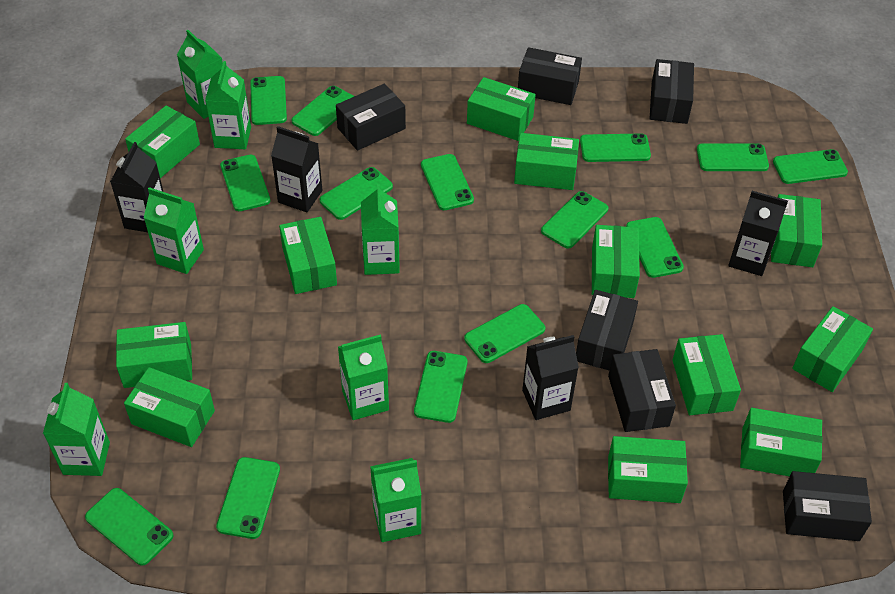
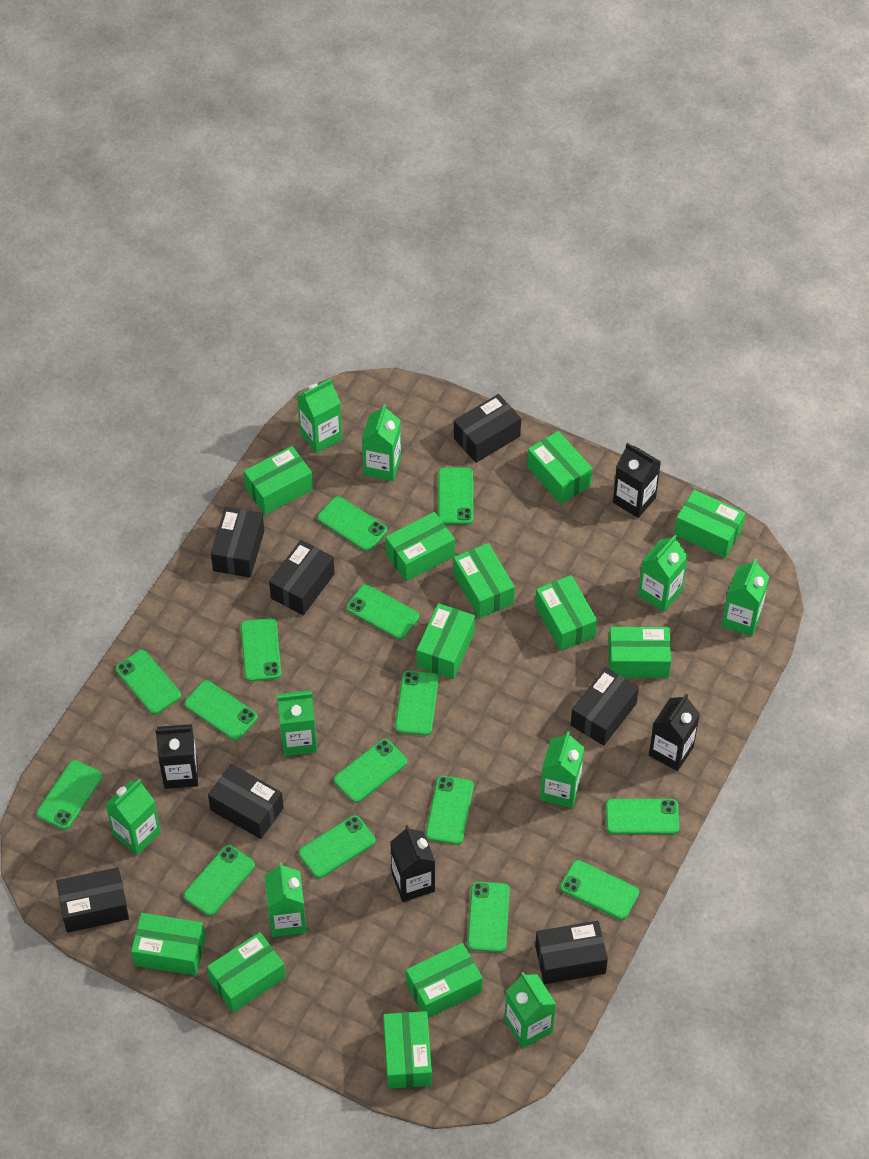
black box: [336,84,406,151] [518,47,582,105] [576,290,638,370] [608,349,676,432] [650,59,694,124] [783,471,872,541] = 6 -> [56,867,129,933] [208,764,284,839] [211,507,264,578] [269,540,335,615] [454,394,521,463] [535,921,608,984] [571,667,639,746] = 7
green carton: [43,383,110,476] [144,187,204,274] [177,30,223,119] [205,61,251,149] [338,334,389,420] [361,184,400,275] [370,458,421,542] = 7 -> [106,779,161,855] [264,862,307,937] [277,690,317,756] [297,379,342,453] [362,404,401,481] [505,972,556,1048] [540,731,584,808] [638,534,688,612] [722,559,770,636] = 9
green phone: [85,488,174,566] [216,457,280,539] [220,155,270,211] [250,76,287,125] [291,86,354,136] [319,167,393,220] [414,351,467,423] [421,154,474,210] [464,304,545,363] [541,191,608,249] [580,133,651,162] [626,217,684,278] [697,143,769,171] [773,149,848,184] = 14 -> [37,760,102,830] [115,650,181,714] [183,845,255,916] [184,680,258,740] [241,618,281,681] [299,815,375,878] [317,496,387,551] [334,739,407,803] [346,584,419,639] [395,671,439,736] [426,776,474,845] [438,467,473,524] [467,882,510,952] [560,860,639,920] [606,799,679,834] = 15

